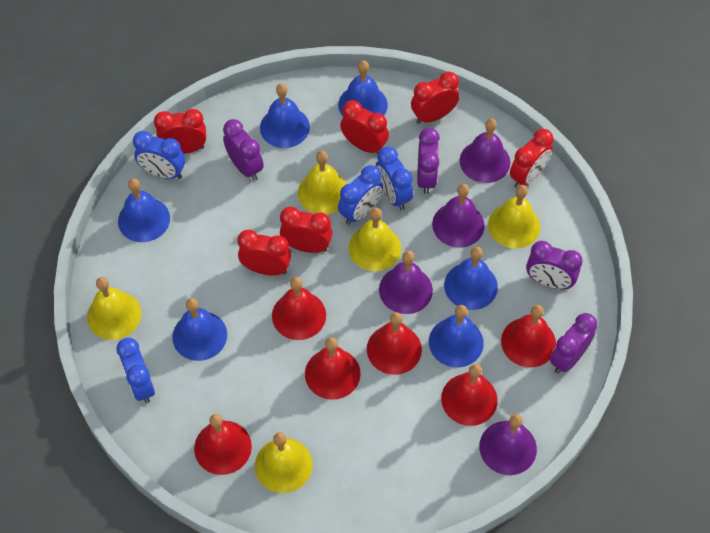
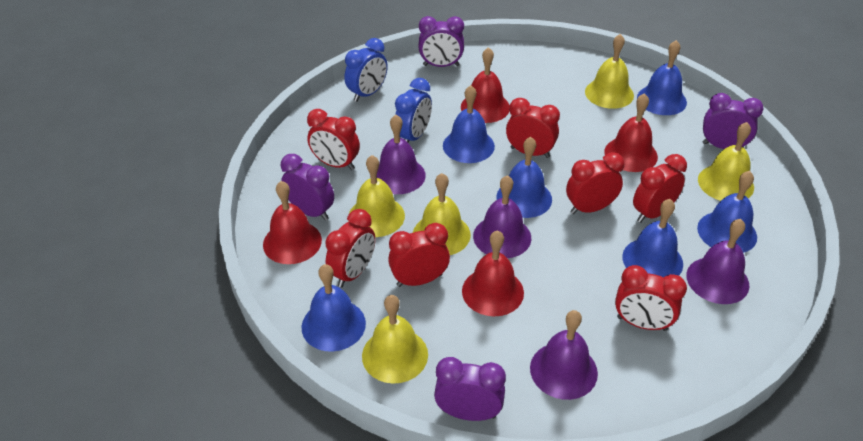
blue clock: [117,338,155,403] [133,131,185,179] [338,165,383,225] [376,147,413,210] = 4 -> [344,38,388,102] [395,78,432,142] = 2
red bell: [194,414,252,475] [272,277,326,340] [305,337,361,400] [367,312,422,375] [441,364,498,426] [501,305,556,367] = 6 -> [263,181,322,264] [461,47,510,123] [462,230,524,317] [604,93,658,172] = 4
red clock: [154,109,206,154] [238,230,291,276] [280,207,333,253] [340,100,389,154] [411,72,459,124] [510,129,553,188] = 6 -> [307,109,360,170] [325,209,376,287] [388,223,450,287] [506,98,560,158] [566,152,624,214] [615,265,687,331] [633,154,687,223] = 7

